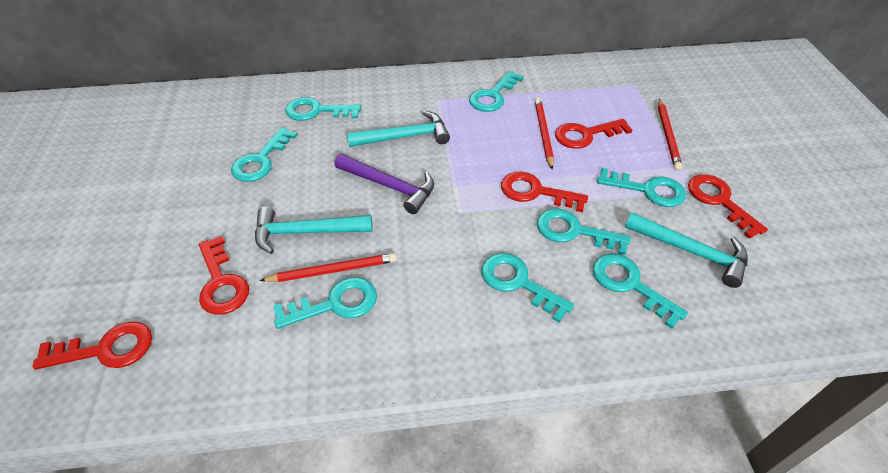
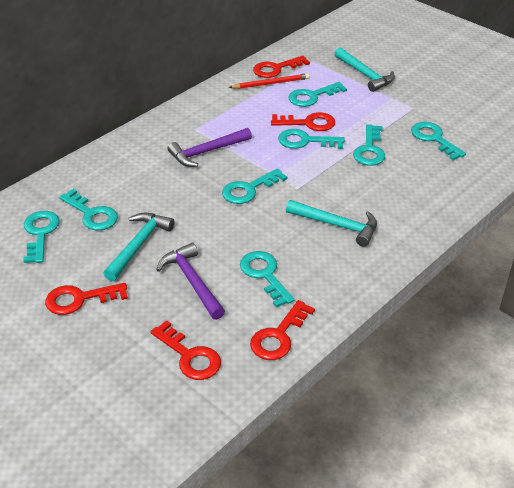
purple hammer: [334,154,434,214] = 1 -> [156,243,225,320] [167,128,252,167] = 2
red pencil: [260,253,397,282] [535,98,554,170] [658,99,682,170] = 3 -> [229,73,310,89] = 1

